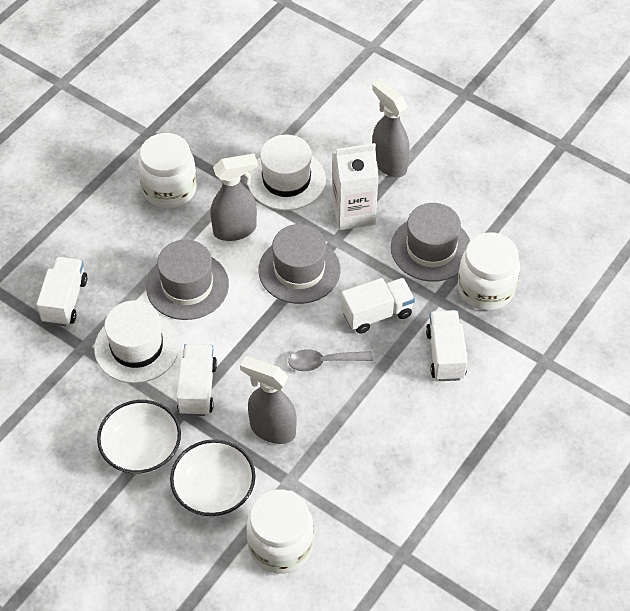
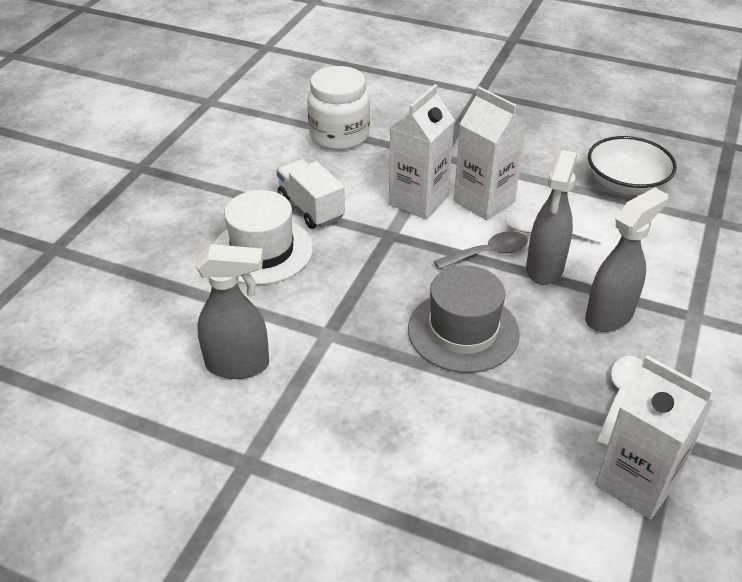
grey hat: [146,240,229,320] [258,224,340,304] [391,203,470,282] = 3 -> [408,265,520,373] = 1
white bowl: [97,400,181,474] [170,439,255,516] = 2 -> [588,136,677,195] = 1
white carton: [332,143,379,230] = 1 -> [389,84,455,219] [454,87,527,220] [595,355,713,520] = 3
white hat: [94,300,180,383] [248,135,326,211] = 2 -> [214,190,313,285] = 1
white jar: [138,133,197,208] [246,489,314,574] [458,232,520,311] = 3 -> [307,66,370,151] = 1
white spoon: none = 0 -> [505,212,603,243] [596,356,643,447] = 2
white truck: [37,257,87,326] [176,344,217,416] [341,278,415,334] [426,310,468,381] = 4 -> [277,159,345,229] = 1

